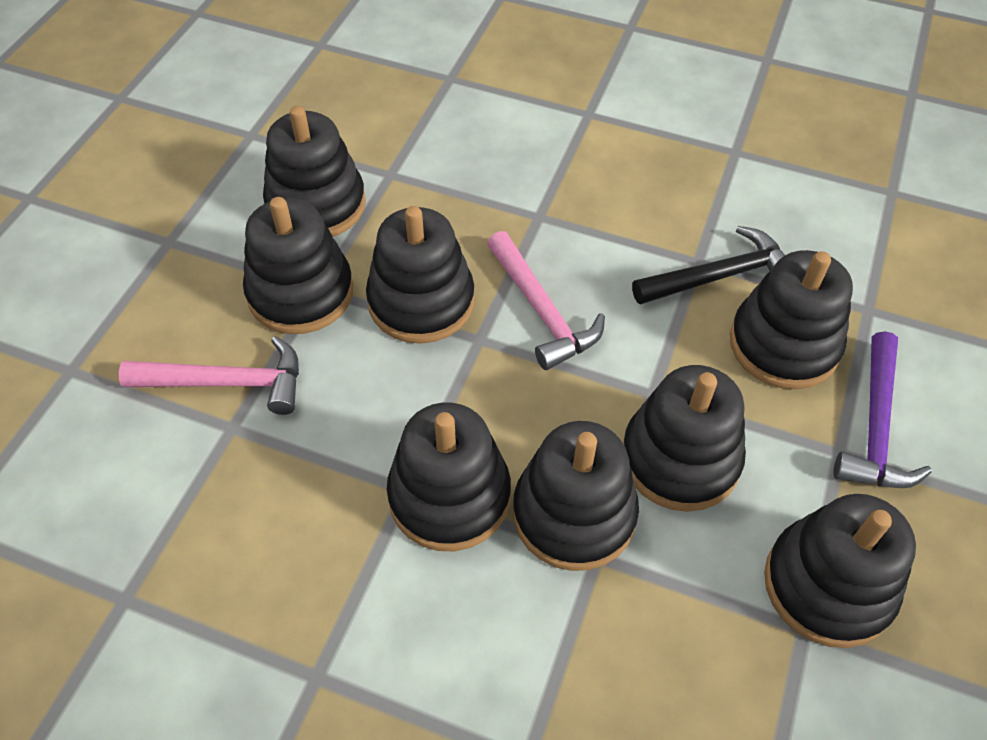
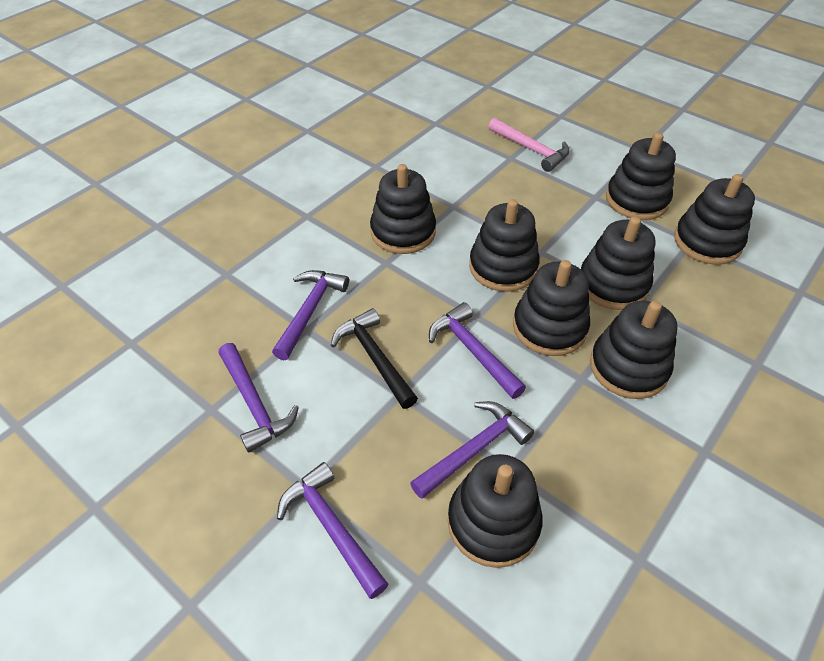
pink hammer: [119,336,299,415] [487,231,605,370] = 2 -> [488,118,570,172] = 1
purple hammer: [833,331,932,488] = 1 -> [218,343,299,453] [272,270,349,360] [277,462,388,599] [410,401,534,499] [429,302,526,399] = 5

